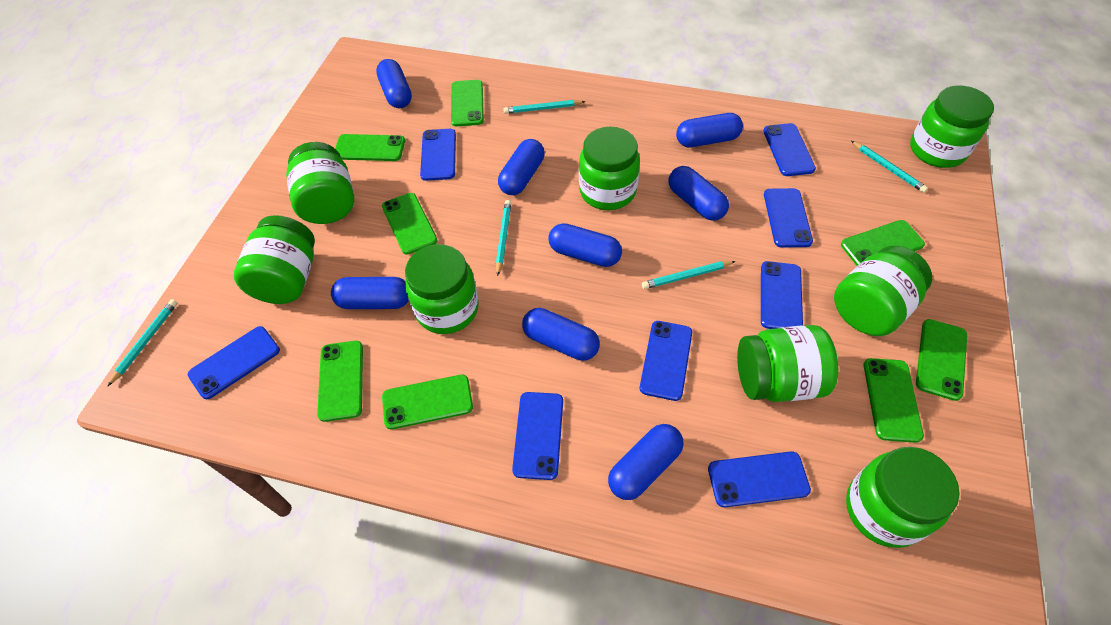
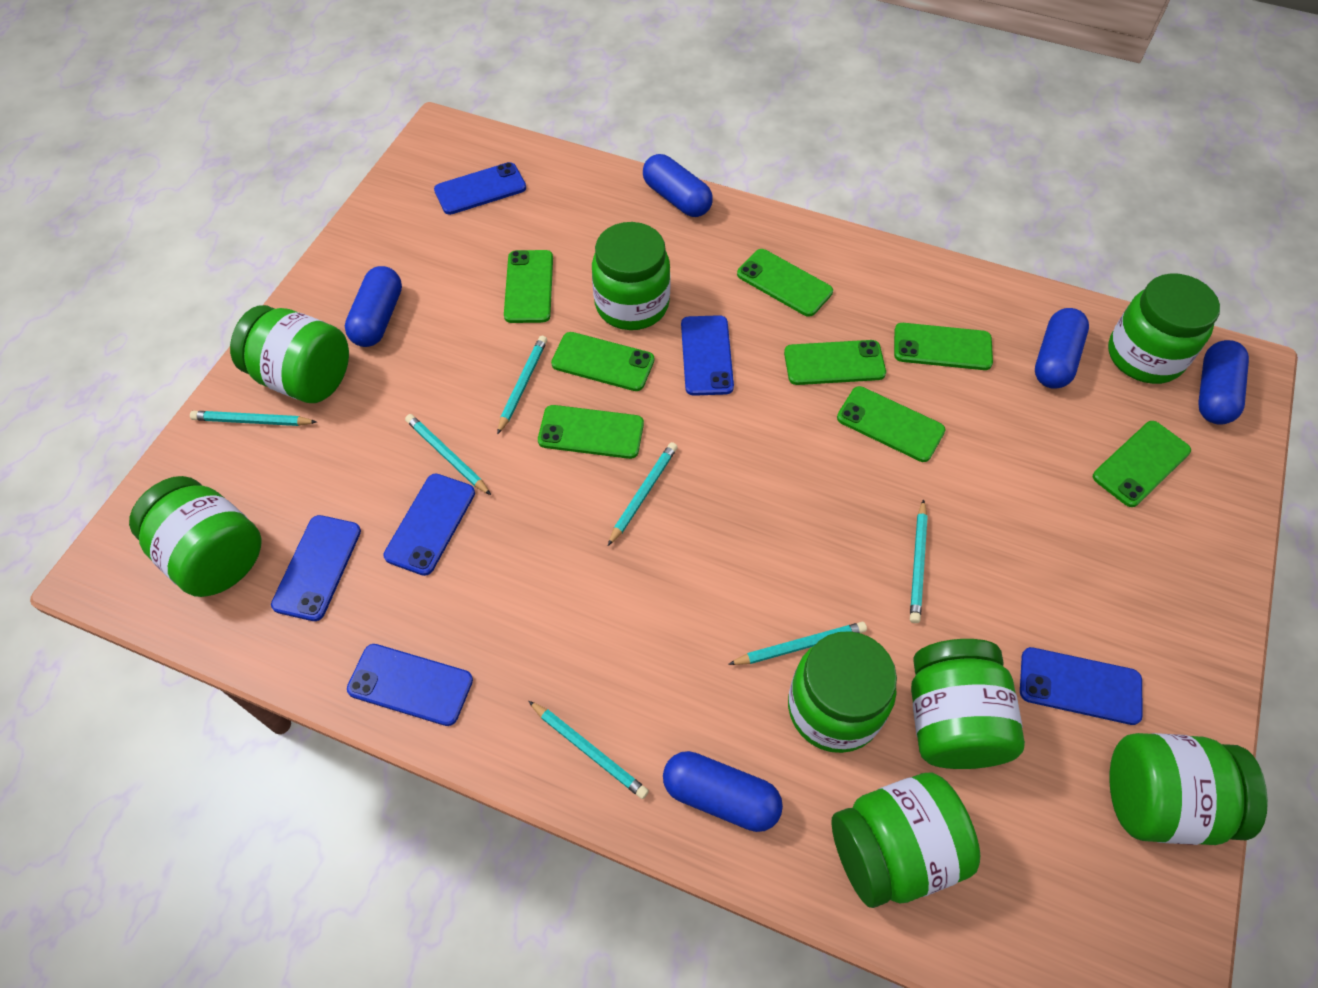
blue capsule: [331,277,409,309] [376,59,412,108] [498,139,545,195] [522,308,600,361] [548,223,622,267] [608,424,684,500] [669,166,729,221] [676,113,743,147] = 8 -> [345,266,402,347] [643,154,713,217] [663,751,783,832] [1035,308,1089,389] [1198,340,1249,424] = 5
blue phone: [188,326,280,399] [420,129,456,181] [512,392,563,480] [640,321,692,401] [708,451,811,507] [761,261,803,329] [763,123,816,176] [764,188,813,247] = 8 -> [271,515,361,621] [347,644,473,726] [383,474,475,576] [434,162,526,215] [681,315,734,396] [1020,647,1143,725] = 6
turquoise pencil: [107,299,178,387] [496,200,511,276] [503,100,586,114] [642,261,736,289] [851,141,928,193] = 5 -> [190,411,317,426] [405,414,491,495] [497,336,547,435] [528,701,649,799] [608,442,677,546] [728,622,867,665] [910,499,928,623] = 7

